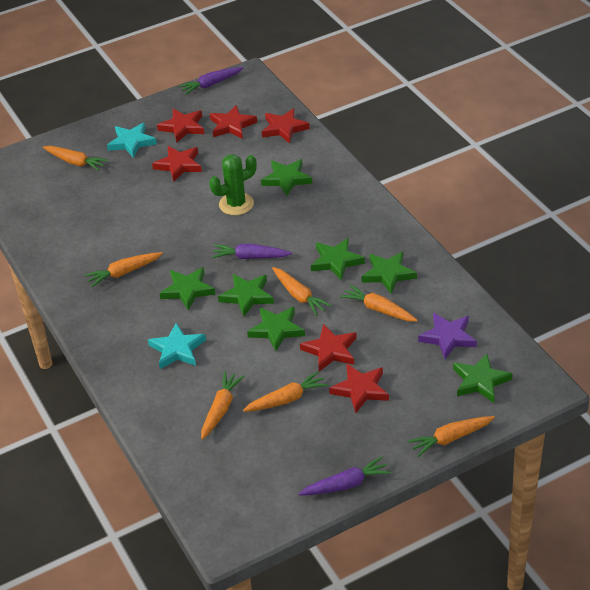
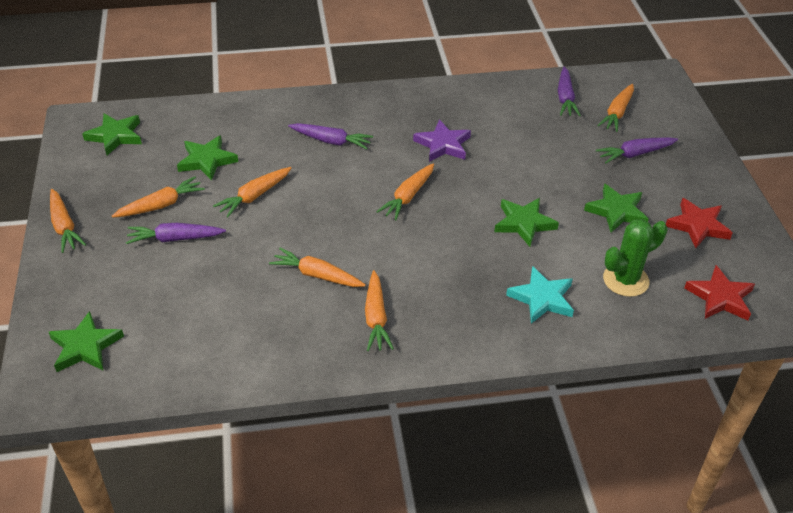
green star: [159,267,216,310] [218,274,274,317] [247,307,305,351] [261,159,312,196] [311,238,365,281] [361,252,417,294] [453,354,513,403] = 7 -> [49,311,124,372] [82,113,142,155] [177,135,238,181] [494,198,559,247] [584,184,648,233] = 5
purple carrot: [178,67,243,95] [212,244,293,259] [298,456,391,496] = 3 -> [126,223,226,244] [288,123,373,149] [558,67,581,116] [596,138,678,163] = 4
red star: [152,146,202,182] [157,108,204,143] [210,105,257,139] [262,108,310,144] [300,324,357,371] [329,364,389,414] = 6 -> [666,198,733,248] [684,265,755,320] = 2
turquoise star: [107,123,157,158] [148,323,206,369] = 2 -> [506,266,574,324] = 1

